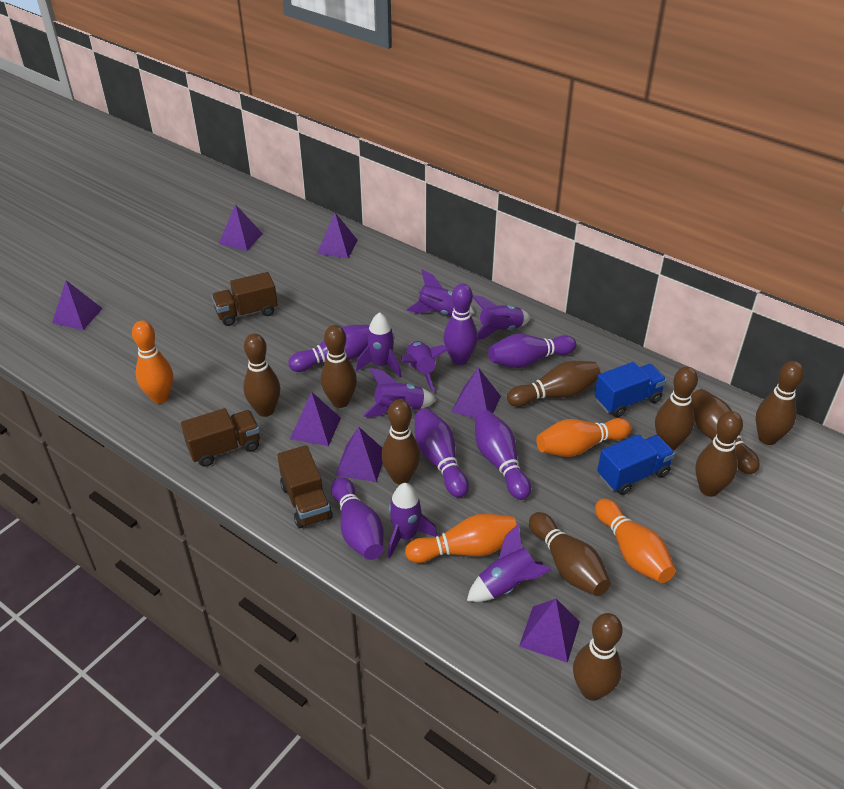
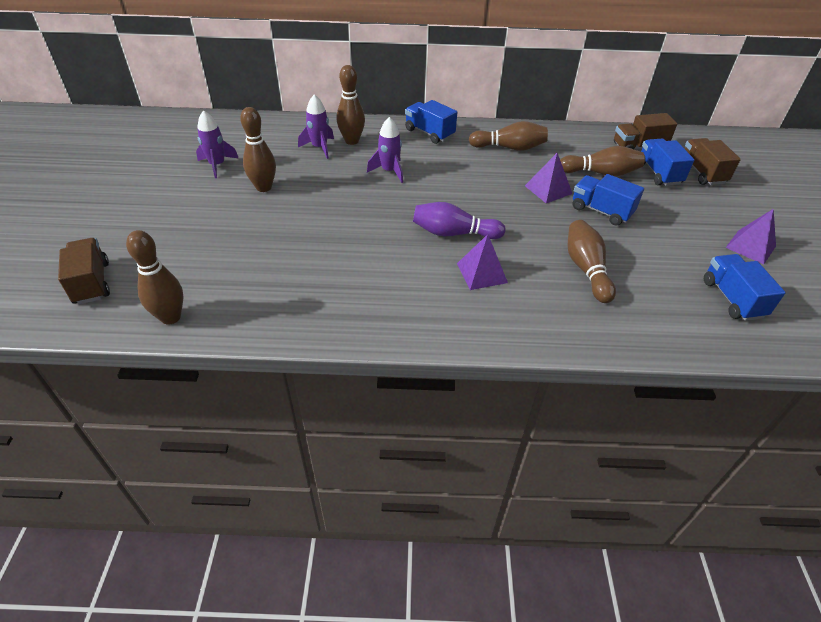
blue truck: [595,362,667,417] [597,434,675,495] = 2 -> [405,100,457,144] [572,174,644,226] [641,139,694,186] [704,254,786,321] = 4
brown bowling pin: [243,333,281,417] [321,325,357,408] [381,399,420,484] [507,361,601,407] [529,512,611,596] [573,613,623,701] [655,367,698,450] [691,389,760,474] [696,411,743,497] [756,361,804,445] = 10 -> [126,230,183,325] [240,107,276,192] [337,65,365,145] [469,121,548,151] [560,146,645,177] [567,220,616,303] = 6
orange bowling pin: [132,321,173,403] [405,514,517,563] [536,418,631,457] [595,499,676,583] = 4 -> none = 0
purple bowling pin: [288,325,370,372] [331,477,384,560] [415,409,469,498] [444,284,478,365] [475,410,531,500] [488,334,576,368] = 6 -> [413,202,506,239] = 1
purple pyramid: [52,280,103,330] [219,204,263,251] [290,392,341,446] [317,213,358,258] [335,427,383,482] [452,367,501,418] [519,599,580,663] = 7 -> [457,234,508,290] [525,153,573,203] [725,209,776,264] = 3
purple rocket: [356,312,401,377] [363,368,436,417] [388,483,438,558] [401,341,449,392] [407,269,474,316] [467,524,552,602] [473,295,531,340] = 7 -> [196,110,238,178] [298,94,334,159] [367,117,403,183] = 3

